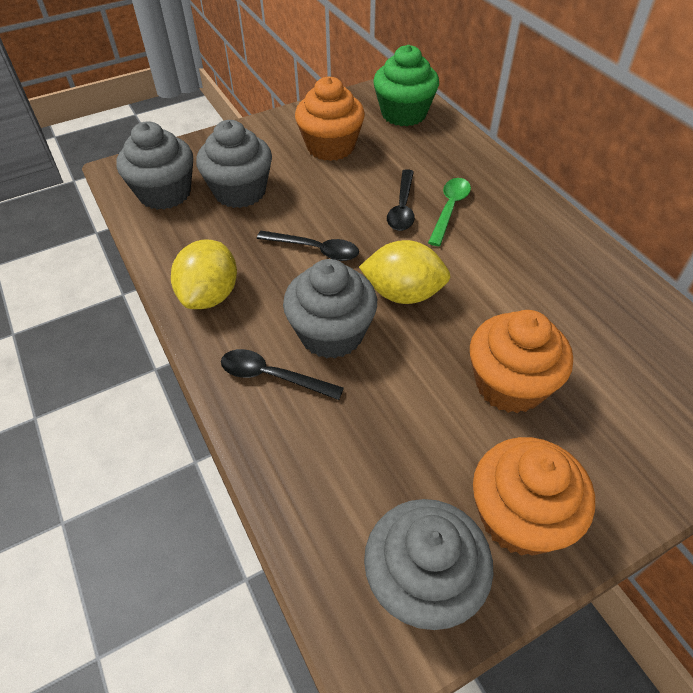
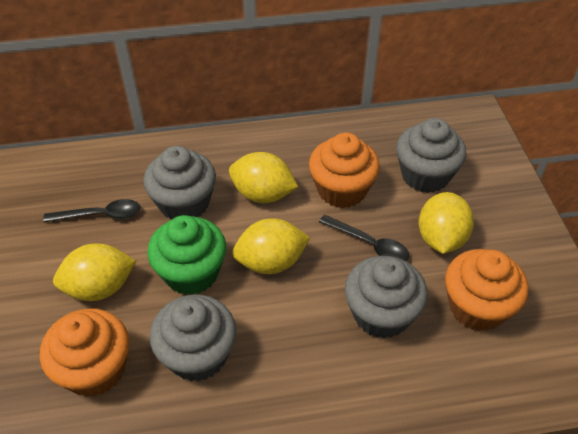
black spoon: [221,349,344,400] [257,231,359,261] [387,169,415,231] = 3 -> [43,199,140,222] [319,215,409,261] = 2
green spoon: [428,178,471,246] = 1 -> none = 0
yellow lemon: [171,239,237,309] [359,240,451,304] = 2 -> [53,243,136,301] [229,152,298,203] [232,218,310,274] [419,192,474,254] = 4

